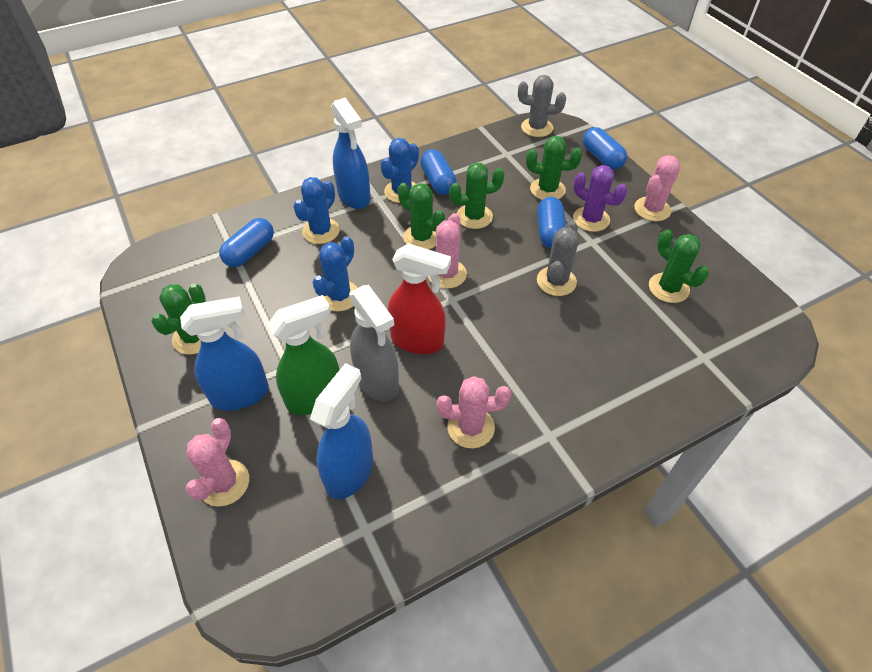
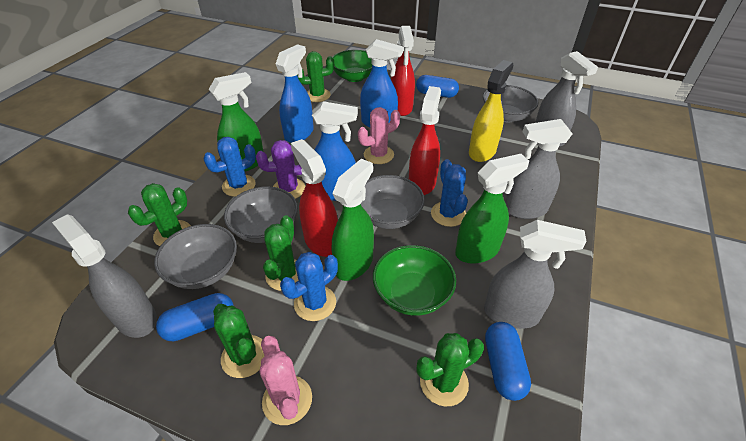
blue capsule: [219,218,274,267] [420,149,457,195] [537,197,566,248] [583,127,627,170] = 4 -> [156,293,233,341] [416,75,459,98] [485,322,531,401] = 3
green bowl: none = 0 -> [332,50,372,82] [373,245,456,316] = 2
green spray bottle: [268,295,339,415] = 1 -> [209,72,263,172] [332,159,374,281] [455,154,529,264] = 3
grey bowl: none = 0 -> [154,224,237,289] [224,187,298,243] [361,175,425,229] [483,85,539,122] = 4
grey cactus: [518,75,566,137] [537,221,578,296] = 2 -> none = 0
grey spray bottle: [349,285,399,402] = 1 -> [52,214,157,338] [484,220,586,329] [505,119,572,219] [535,51,598,147] = 4
pink cactus: [186,418,249,507] [428,213,467,289] [437,376,511,448] [634,155,681,221] = 4 -> [260,336,312,425] [358,107,400,164] = 2
red spray bottle: [388,243,451,354] = 1 -> [291,139,338,257] [391,26,415,116] [409,86,441,195] = 3
yellow spray bottle: none = 0 -> [469,60,513,162] = 1

